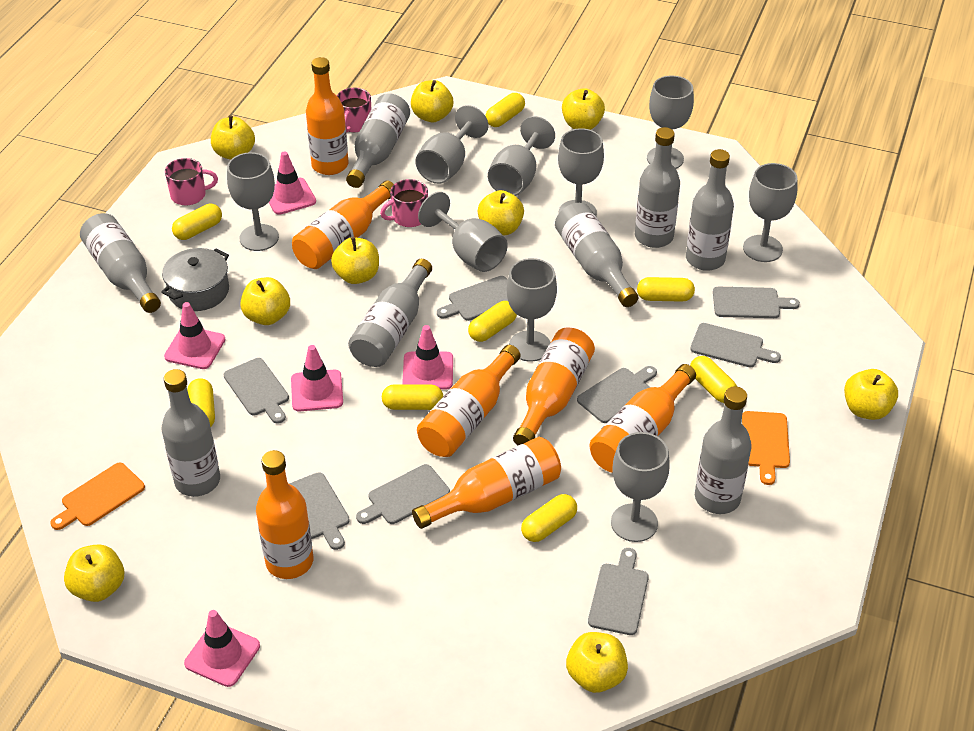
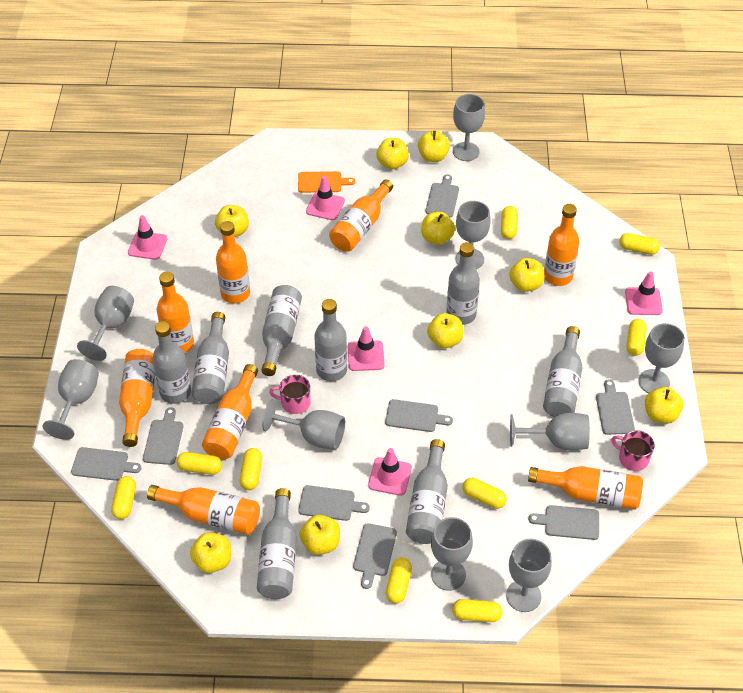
grey pot: [161,248,229,311] = 1 -> none = 0
orange bottle: [256,450,313,579] [292,180,394,269] [306,57,349,175] [412,437,561,529] [417,345,521,457] [513,327,595,445] [590,364,696,473] = 7 -> [119,349,155,447] [147,485,260,535] [157,272,194,353] [202,364,258,459] [216,221,250,303] [329,180,393,252] [528,466,643,510] [544,204,580,286] = 8
orange cutting board: [51,463,145,530] [742,411,790,485] = 2 -> [298,171,355,193] = 1
pink mug: [165,158,218,206] [337,88,371,133] [380,179,428,227] = 3 -> [269,375,311,414] [611,430,655,471] = 2
yellow capsule: [172,204,222,240] [187,378,215,427] [382,384,443,410] [468,301,517,342] [485,93,525,127] [521,494,577,542] [637,277,695,302] [690,356,737,403] = 8 -> [111,476,136,519] [176,452,222,475] [240,448,262,490] [386,557,412,604] [452,599,503,622] [462,478,507,509] [501,206,518,239] [619,233,660,255] [627,319,647,356] = 9

